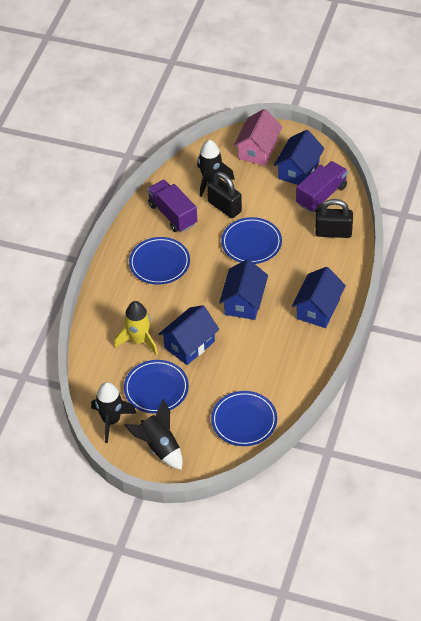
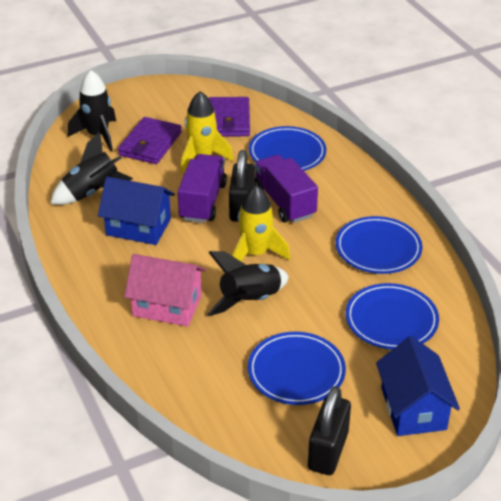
blue house: [159,305,219,365] [219,259,268,320] [274,130,325,185] [292,267,346,328] = 4 -> [98,177,175,245] [376,336,460,436] = 2
purple wallet: none = 0 -> [118,117,182,164] [208,97,250,137] = 2
yellow rocket: [114,301,158,355] = 1 -> [181,91,234,173] [232,185,290,261] = 2

